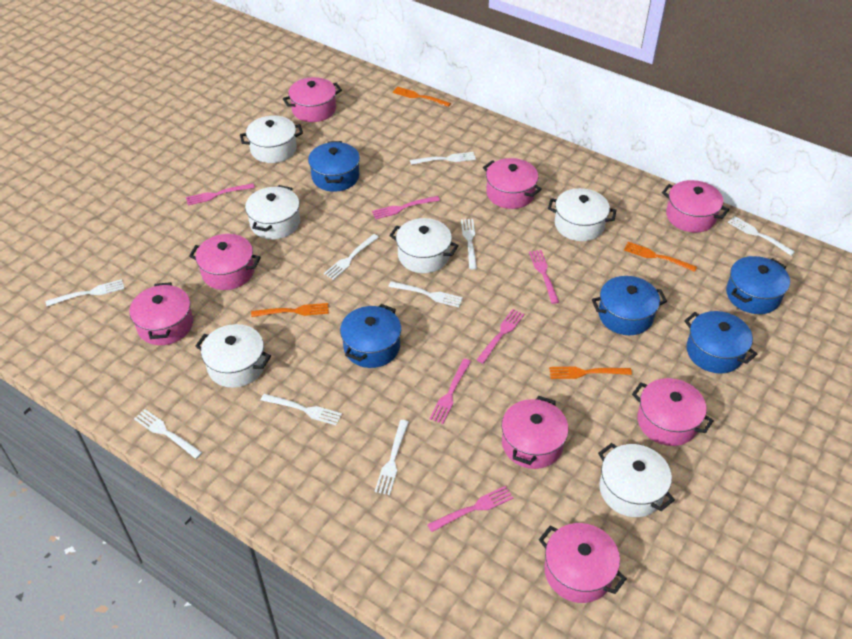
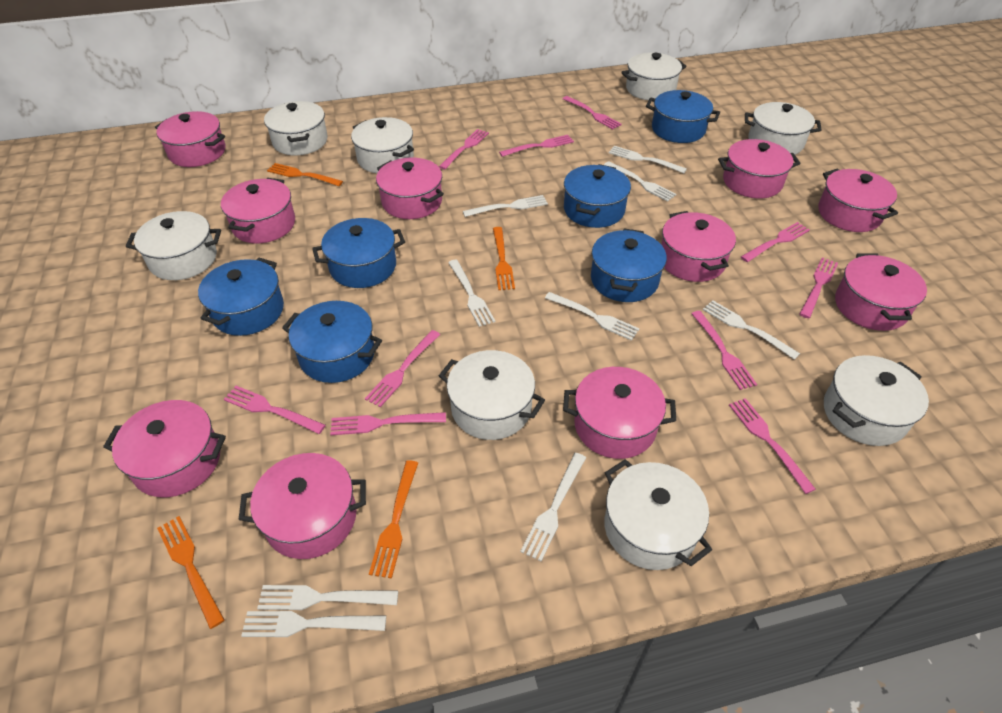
blue pot: [308,141,360,192] [340,304,401,368] [592,276,667,335] [684,311,757,373] [726,256,790,314] = 5 -> [198,258,284,336] [282,301,382,383] [312,218,405,288] [564,164,631,228] [591,228,667,302] [646,90,720,143] = 6
pink fork: [186,183,255,205] [372,196,440,219] [427,486,513,532] [429,359,471,424] [477,309,524,364] [529,250,559,304] = 6 -> [223,386,326,434] [330,412,446,435] [365,330,440,407] [439,129,489,170] [499,135,574,157] [562,96,622,130] [691,311,757,390] [729,398,816,494] [741,222,810,262] [799,257,838,318] = 10
pink pot: [129,282,193,345] [189,234,261,290] [283,77,342,122] [483,158,542,209] [502,396,569,469] [539,523,627,603] [632,378,714,446] [662,180,729,233] = 8 -> [103,400,226,497] [155,111,225,167] [221,178,295,244] [238,453,366,559] [376,157,444,219] [563,367,676,459] [661,211,736,282] [718,139,800,198] [818,168,898,232] [835,253,927,331] = 10
white pot: [195,324,271,388] [240,116,303,163] [245,185,300,239] [389,218,459,273] [548,188,616,241] [598,443,675,517] = 6 -> [126,211,221,280] [264,101,328,155] [351,117,414,173] [439,350,545,440] [604,459,712,570] [621,52,687,100] [745,102,822,155] [824,355,929,446] = 8

